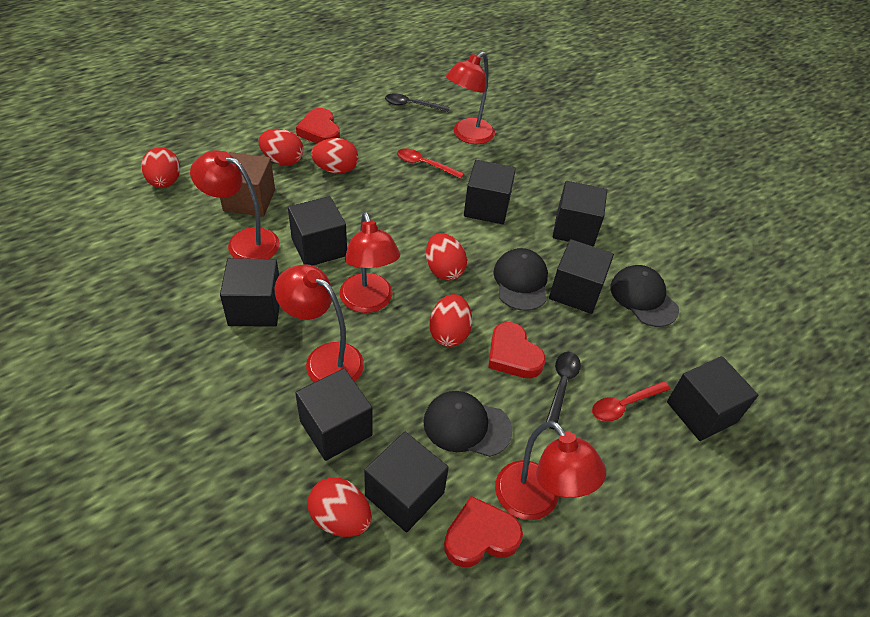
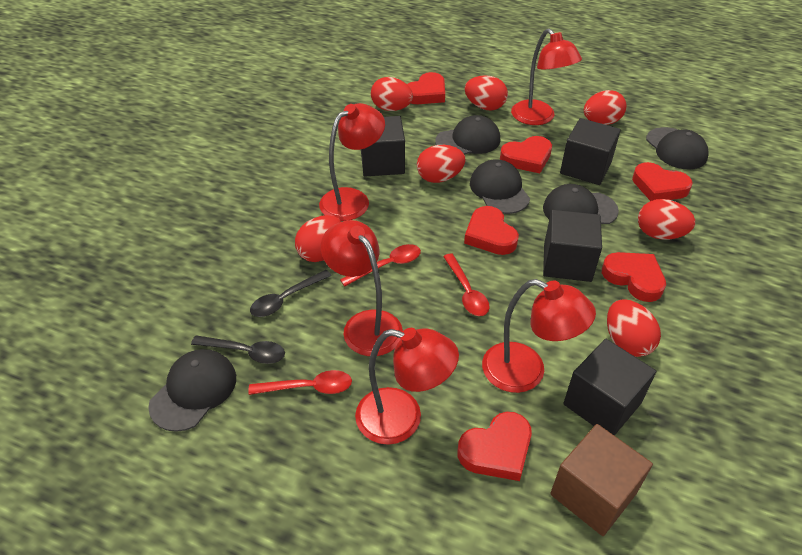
black cap: [423,391,513,457] [494,248,548,311] [610,265,679,327] = 3 -> [148,349,236,432] [435,115,500,155] [470,159,530,214] [543,184,619,224] [646,127,708,169] = 5
black cube: [220,258,280,327] [288,196,347,266] [295,368,373,461] [364,432,449,532] [464,160,516,224] [549,239,614,314] [553,181,607,247] [667,356,758,441] = 8 -> [361,116,405,176] [543,210,602,282] [560,118,621,185] [563,339,656,436] = 4
red egg: [141,147,180,188] [259,129,303,166] [308,478,372,537] [311,138,358,174] [426,233,467,281] [429,294,472,347] = 6 -> [295,215,341,262] [371,77,413,111] [417,145,466,183] [465,75,508,111] [584,90,627,125] [607,299,661,357] [638,199,695,240] = 7
red heart: [296,108,340,144] [444,496,523,567] [488,322,546,378] = 3 -> [407,72,445,104] [458,412,532,481] [464,206,519,255] [500,136,552,173] [602,252,666,302] [632,162,693,201] = 6
red spoon: [397,148,464,179] [592,381,671,422] = 2 -> [248,370,352,395] [340,244,421,287] [443,253,490,316] = 3

